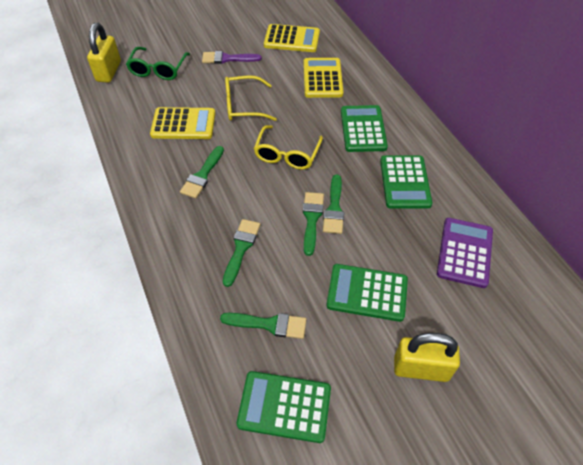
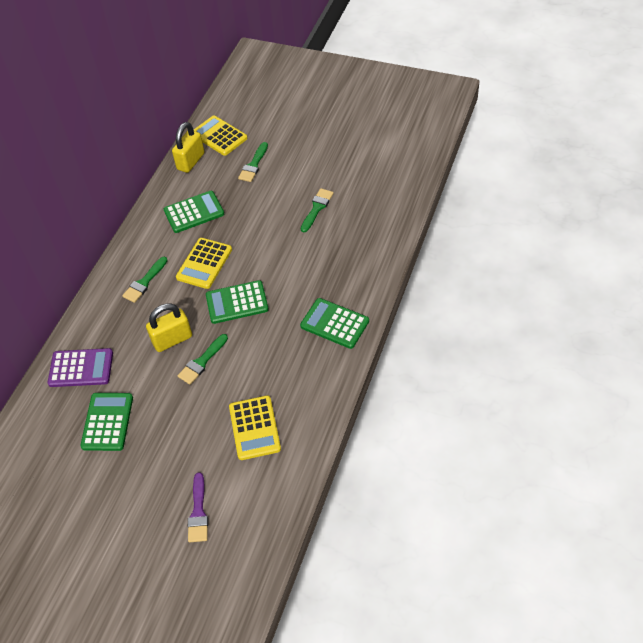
green brush: [180,146,224,198] [220,313,306,339] [223,219,260,287] [303,192,324,256] [323,174,344,234] = 5 -> [122,256,168,303] [178,334,228,385] [238,142,268,182] [301,188,334,232] = 4
green glasses: [126,47,190,80] = 1 -> none = 0
yellow glasses: [225,75,277,121] [254,125,323,170] = 2 -> none = 0

